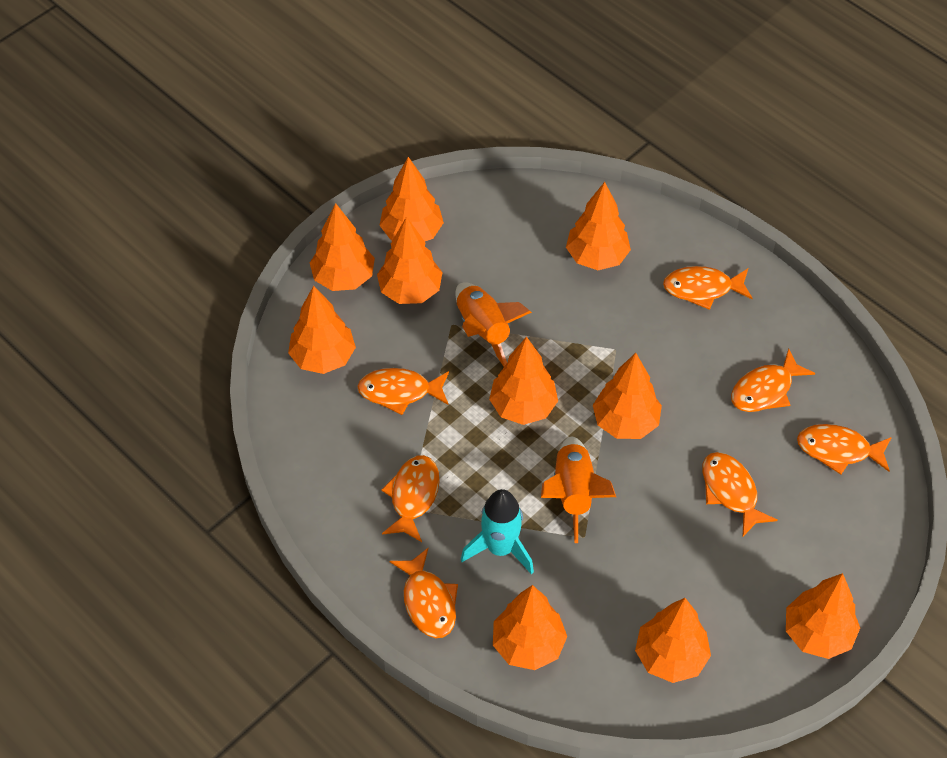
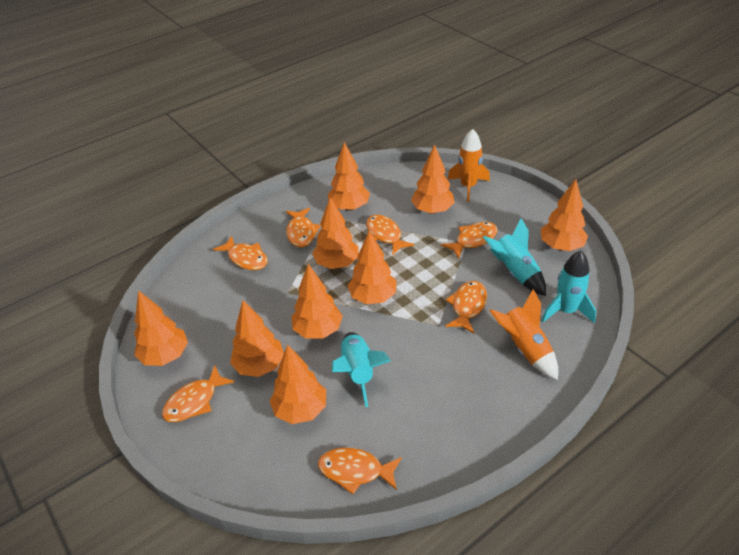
orange tree: [288,286,356,374] [310,203,375,291] [377,216,443,304] [379,157,444,241] [489,336,558,425] [493,585,567,670] [566,182,631,270] [593,353,662,439] [635,598,711,683] [786,573,860,659] = 10 -> [134,290,188,366] [230,300,284,377] [270,344,326,424] [291,264,343,339] [312,197,358,269] [328,142,370,211] [348,230,397,304] [411,144,455,214] [541,179,588,251] = 9
turquoise rocket: [461,489,534,574] = 1 -> [332,332,391,407] [483,218,546,296] [542,251,596,323] = 3

